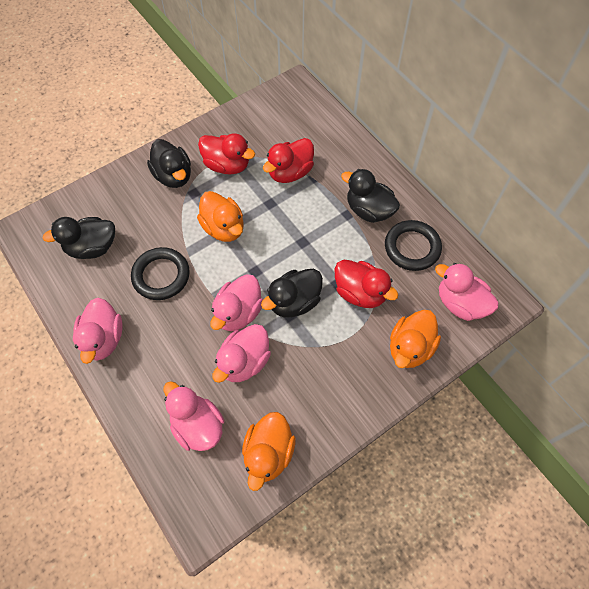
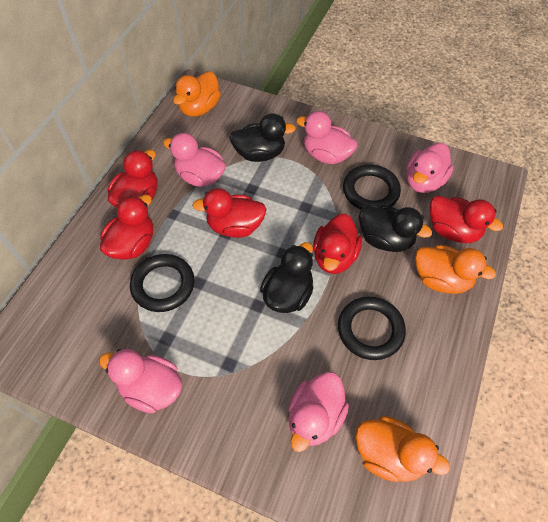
black duck: [43,217,115,259] [147,139,191,188] [261,269,323,318] [341,169,400,223] = 4 -> [229,113,296,162] [260,242,314,313] [359,206,432,252] = 3
black ring: [131,247,190,300] [385,220,442,271] = 2 -> [130,254,194,312] [338,297,406,360] [343,164,401,209] = 3
red duck: [198,133,255,175] [263,138,314,183] [335,260,398,308] = 3 -> [100,195,153,260] [108,150,158,207] [192,188,267,238] [313,214,362,274] [430,195,503,243] = 5

